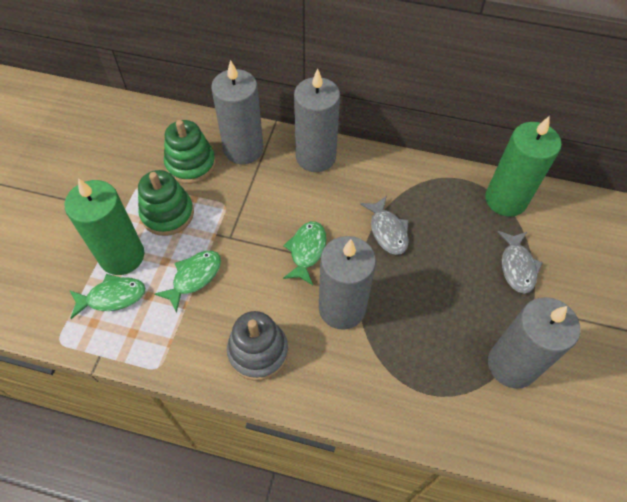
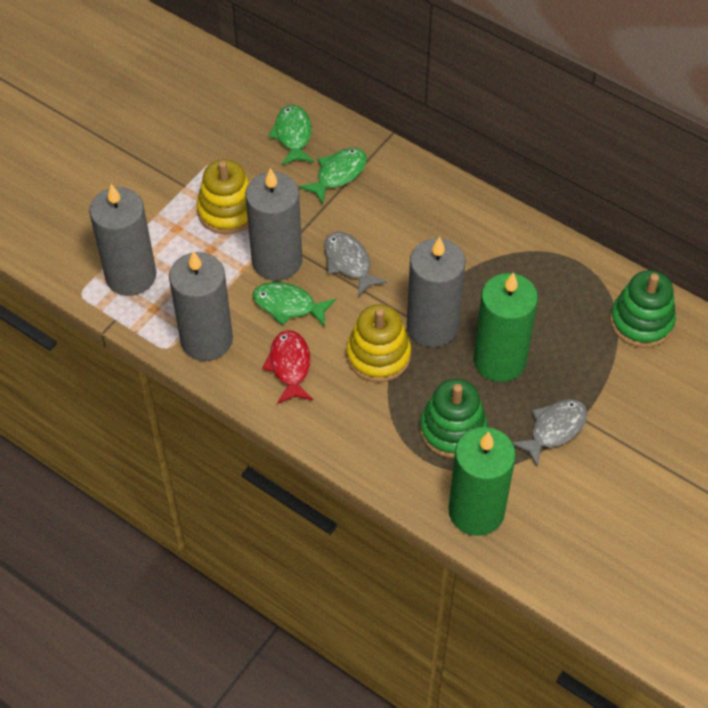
grey stacking toy: [227,311,288,381] = 1 -> none = 0
red fish: none = 0 -> [262,330,313,404] = 1
yellow stacking toy: none = 0 -> [197,159,249,235] [346,304,411,382] = 2

